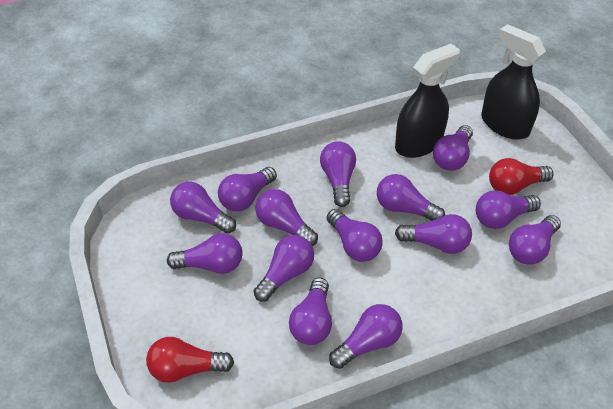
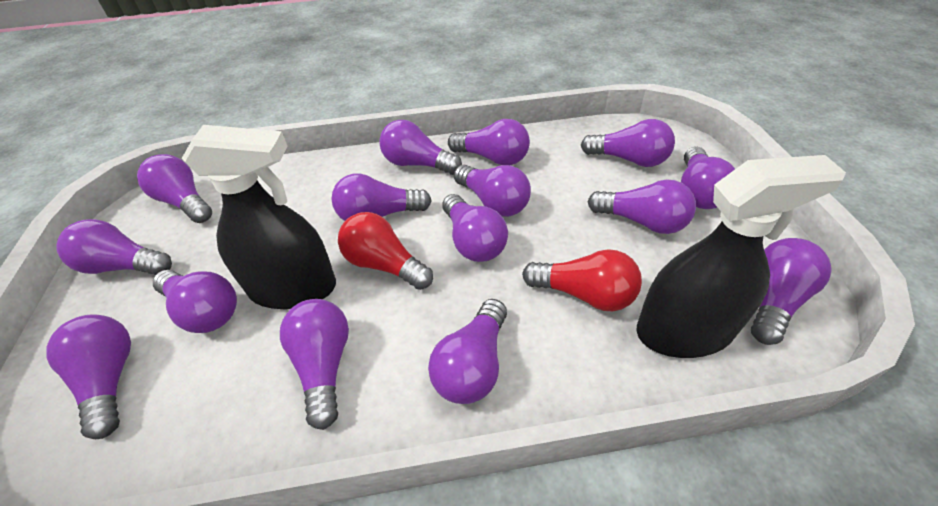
purple light bulb: [167,233,243,274] [170,182,236,233] [218,167,277,212] [254,235,314,302] [255,189,318,246] [289,278,332,345] [320,141,356,207] [327,209,383,262] [329,304,402,369] [377,174,445,221] [395,214,472,254] [433,125,473,171] [476,190,541,229] [509,215,561,265] = 14 -> [47,314,131,439] [56,219,172,275] [137,154,212,223] [153,270,237,333] [280,299,349,430] [332,173,432,221] [379,120,462,175] [428,299,507,404] [443,194,508,262] [448,119,530,165] [454,164,531,217] [581,119,675,167] [588,180,696,234] [681,147,735,209] [751,238,832,345] = 15

